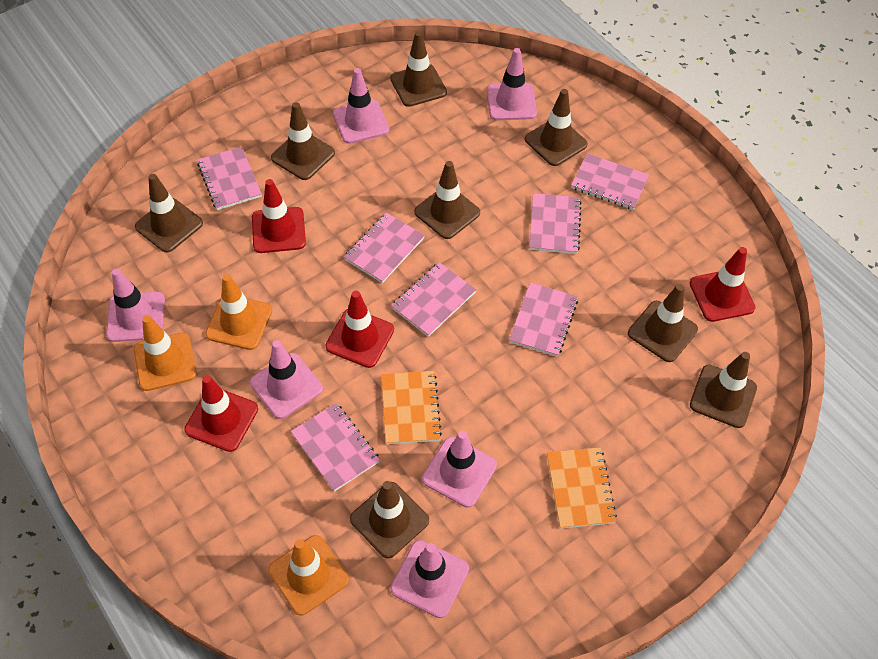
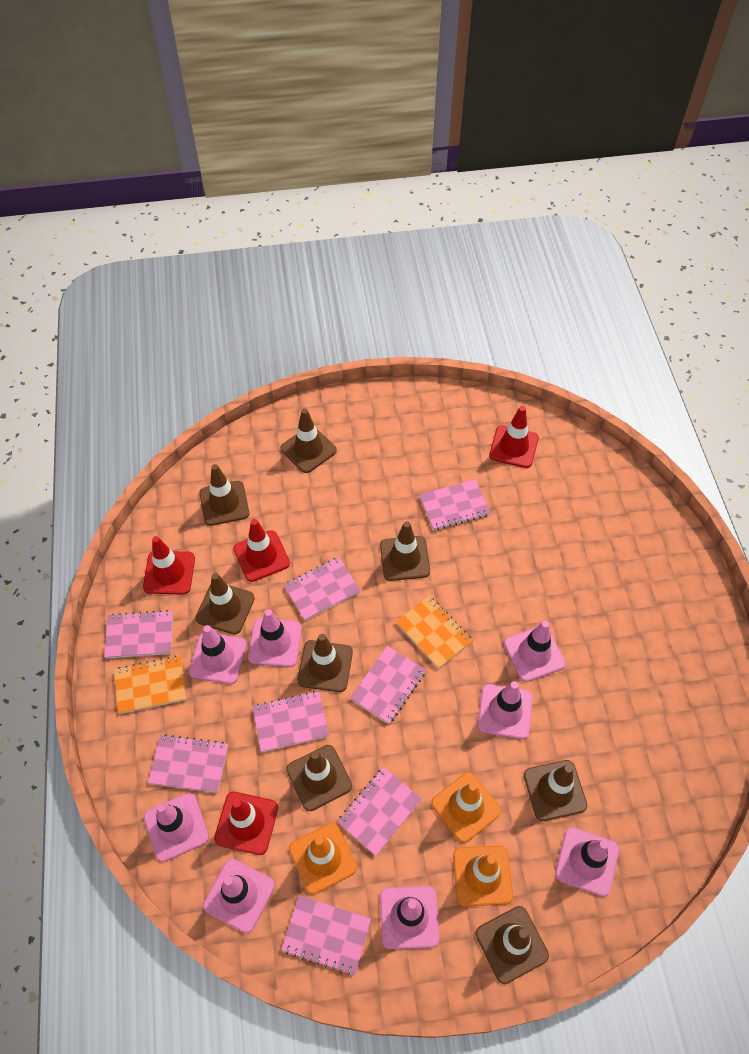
pink notebook: [197,146,262,210] [291,403,380,492] [344,212,425,283] [391,262,476,337] [509,282,578,357] [529,193,581,254] [571,153,649,210] = 7 -> [104,610,173,658] [148,734,228,793] [252,691,329,752] [281,895,371,976] [284,557,361,621] [337,767,422,856] [350,646,426,724] [420,479,490,530] = 8
pink traffic cone: [106,268,165,342] [250,340,323,419] [333,68,389,144] [391,540,469,618] [422,431,497,508] [487,48,537,120] = 6 -> [144,793,209,862] [189,625,247,684] [203,859,275,933] [248,609,302,667] [380,886,440,949] [478,681,533,739] [504,621,565,682] [555,827,619,897] = 8

